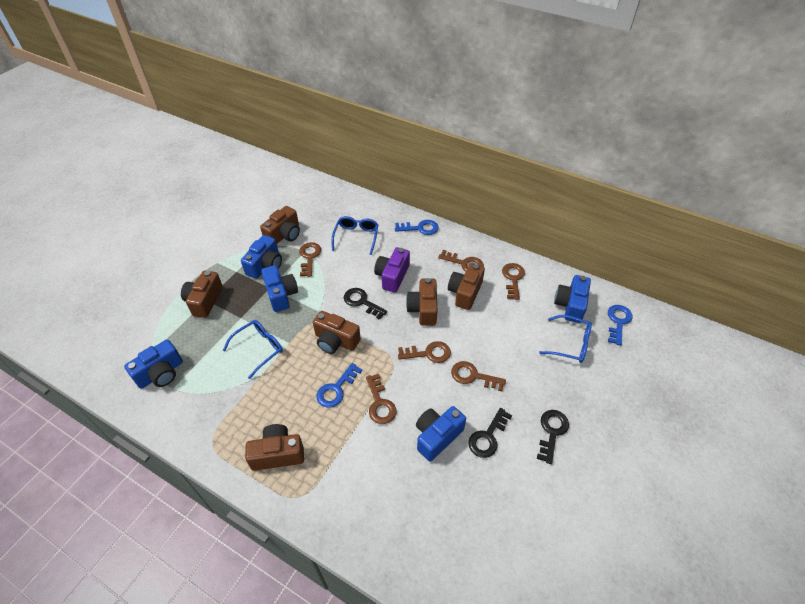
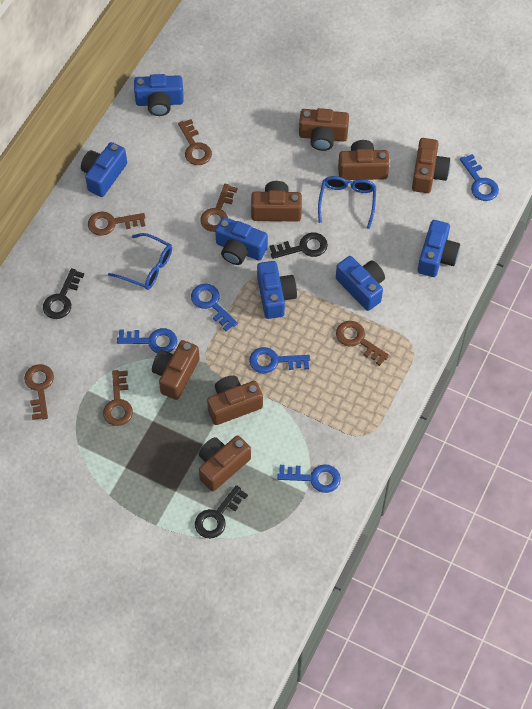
blue camera: [124,340,183,389] [241,235,282,279] [261,265,298,312] [416,406,466,461] [554,275,591,323] = 5 -> [81,142,127,197] [134,74,184,116] [215,217,268,265] [257,261,297,319] [336,256,385,311] [418,220,460,277] = 6
blue glasses: [223,320,283,379] [331,216,378,255] [539,315,592,363] = 3 -> [108,233,172,290] [318,176,376,229] = 2
blue key: [316,363,362,408] [395,220,439,235] [608,305,632,346] = 3 -> [117,328,177,353] [191,284,238,331] [249,347,310,373] [277,465,341,493] [460,154,499,201] = 5
brown camera: [181,271,223,318] [245,424,304,471] [260,206,300,244] [313,311,361,354] [406,278,437,326] [448,263,485,310] = 6 -> [152,340,200,400] [199,435,251,491] [207,376,263,425] [251,181,302,222] [299,108,349,151] [338,140,389,180] [412,138,450,193] = 7
purple camera: [374,247,410,293] = 1 -> none = 0

